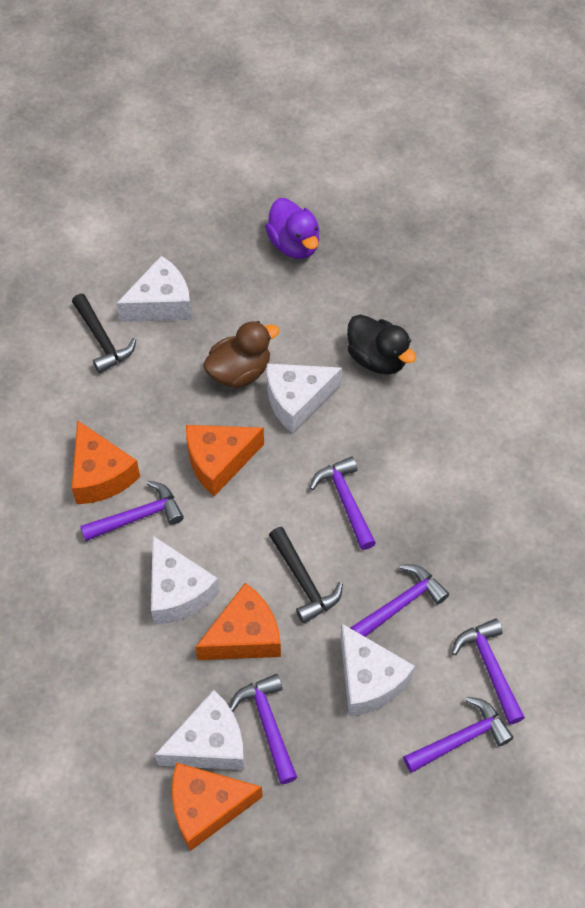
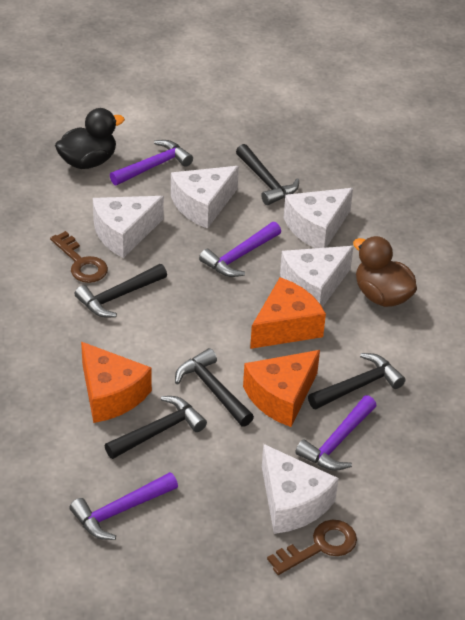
black hammer: [72,294,136,373] [269,527,343,624] = 2 -> [75,264,167,317] [105,396,207,459] [175,348,254,427] [236,144,299,205] [308,353,406,409] = 5
brown key: none = 0 -> [50,231,108,283] [267,520,357,575] = 2
orange cheese: [72,420,140,504] [172,762,263,851] [186,425,264,496] [195,583,281,660] = 4 -> [81,342,152,423] [243,350,320,427] [250,277,326,349] = 3
purple duck: [265,198,320,259] = 1 -> none = 0
purple hammer: [80,481,184,541] [230,674,297,784] [310,456,376,550] [350,564,449,637] [403,697,514,773] [452,618,525,725] = 6 -> [69,472,178,540] [110,140,193,185] [199,222,281,277] [295,396,377,471] = 4

